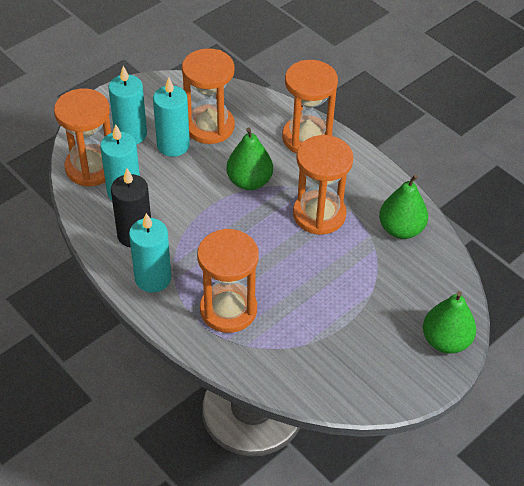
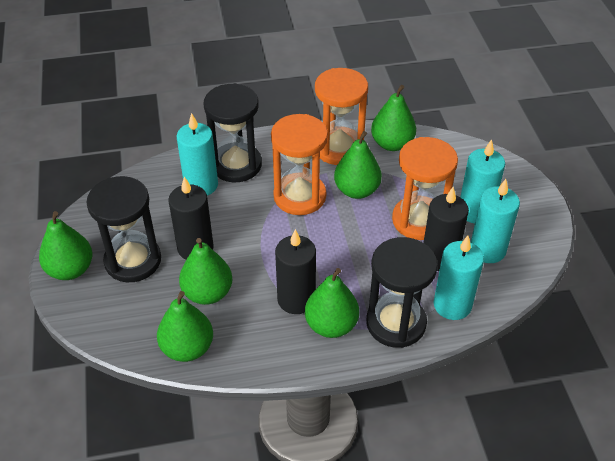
black candle: [111,168,151,248] = 1 -> [168,177,214,260] [275,229,316,314] [423,187,469,271] = 3
black hourglass: none = 0 -> [86,176,161,282] [203,83,262,182] [366,237,438,348] = 3
green pear: [226,127,273,190] [379,174,428,239] [423,291,476,354] = 3 -> [39,211,93,280] [157,291,213,362] [179,238,233,305] [305,268,359,338] [334,131,382,199] [371,85,416,151] = 6
orange hourglass: [54,88,111,187] [182,48,235,144] [197,229,259,333] [282,60,338,153] [293,135,353,235] = 5 -> [271,114,328,215] [315,68,368,165] [392,137,458,240] = 3

